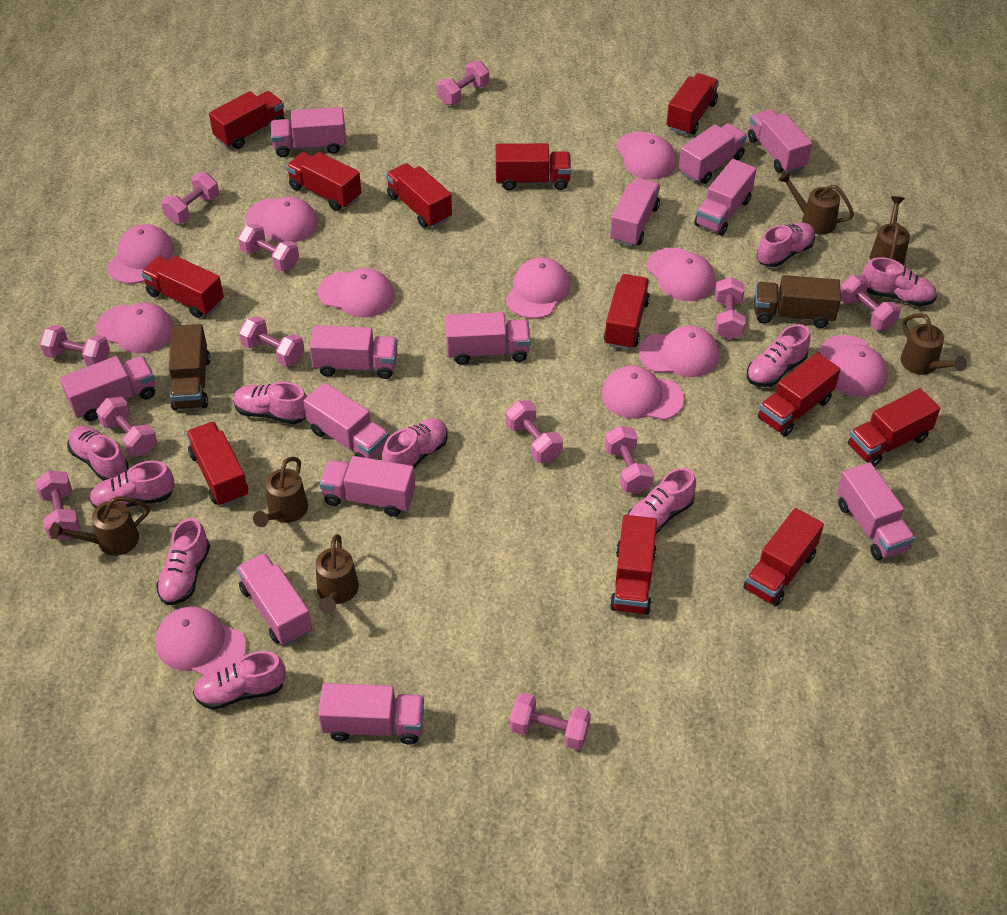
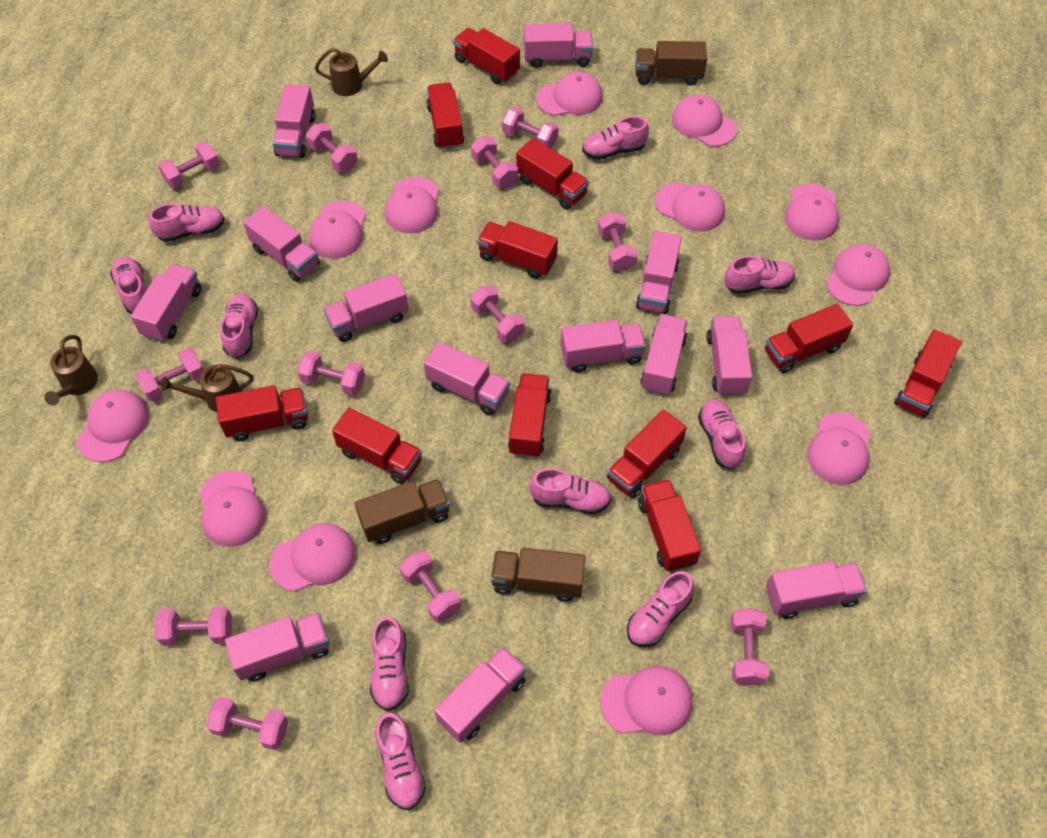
brown truck: [169,324,210,410] [755,275,841,328] = 2 -> [355,479,450,544] [491,548,585,602] [635,41,707,86] = 3
brown watering can: [50,496,150,556] [253,457,308,527] [315,534,359,614] [778,171,854,235] [869,196,910,266] [901,313,967,375] = 6 -> [44,335,98,406] [160,364,254,412] [315,48,388,96] = 3
pink cap: [96,303,174,353] [107,224,174,284] [156,606,246,676] [246,197,318,242] [318,268,395,317] [506,257,570,319] [602,365,684,420] [616,132,677,179] [638,325,719,377] [647,248,716,301] [819,335,888,397] = 11 -> [77,390,149,462] [200,470,266,547] [269,523,356,592] [309,201,366,259] [385,177,439,233] [536,71,603,116] [600,666,693,735] [655,182,725,232] [672,94,737,147] [785,183,840,240] [807,412,870,485] [826,244,890,306] = 12
red truck: [141,256,224,318] [186,422,248,506] [209,91,284,149] [286,152,361,211] [386,163,452,228] [496,143,571,190] [604,274,650,350] [610,515,657,615] [667,73,719,135] [743,508,824,607] [758,352,840,437] [848,388,940,467] = 12 -> [216,385,308,441] [332,408,422,484] [426,82,464,149] [453,28,520,84] [477,221,558,279] [508,373,552,458] [516,138,589,210] [607,409,687,498] [638,479,701,572] [765,304,853,373] [894,329,962,418] = 11

